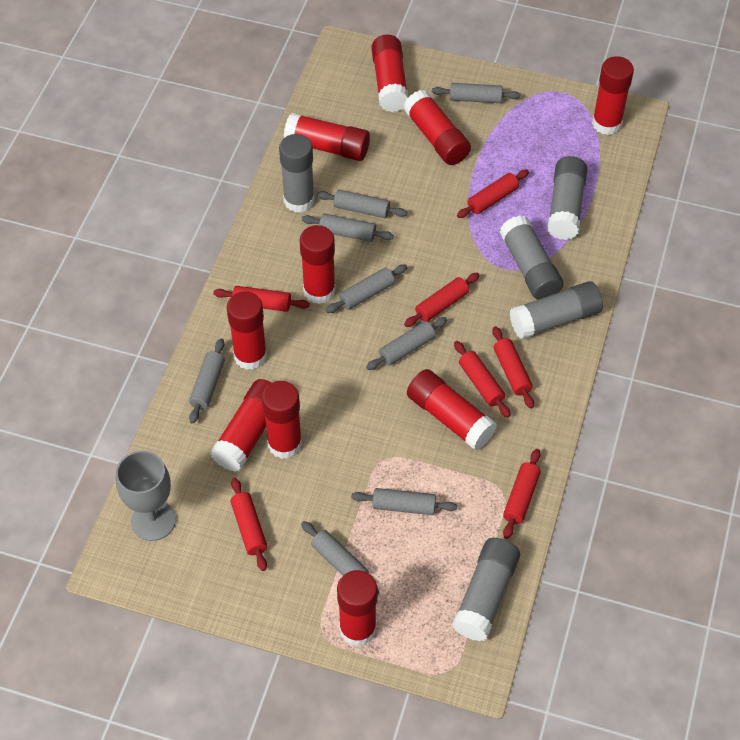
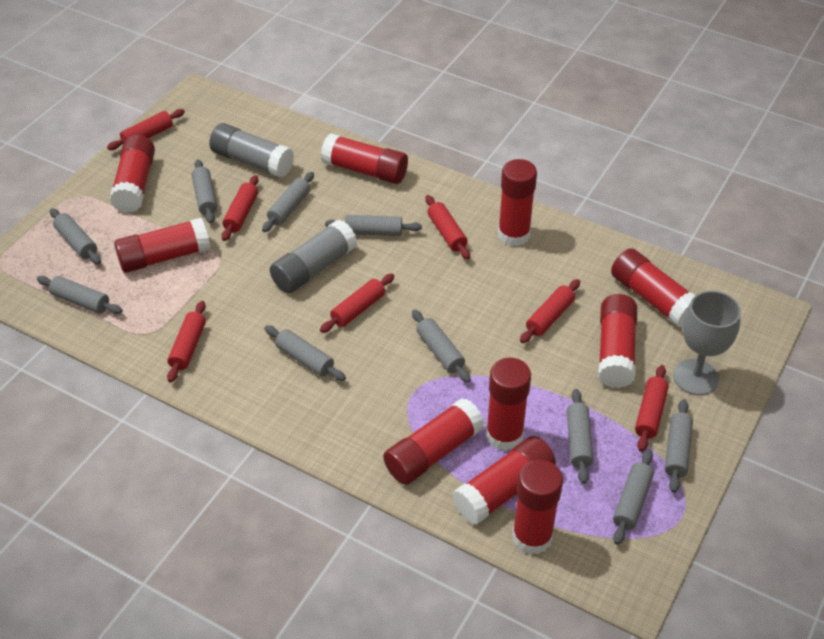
grey glue stick: [279,134,315,213] [452,538,520,641] [500,216,563,300] [510,281,603,339] [548,156,587,240] = 5 -> [209,123,294,178] [270,219,357,293] = 2
grey rolling pin: [189,338,225,424] [301,521,379,595] [302,213,394,242] [317,189,407,218] [326,264,407,313] [351,488,457,515] [366,317,447,370] [432,83,520,103] = 8 -> [37,276,123,314] [50,208,101,264] [192,159,217,223] [262,172,314,232] [264,325,346,381] [325,215,422,236] [412,310,471,383] [567,389,594,484] [613,450,654,545] [665,399,693,493] = 10

